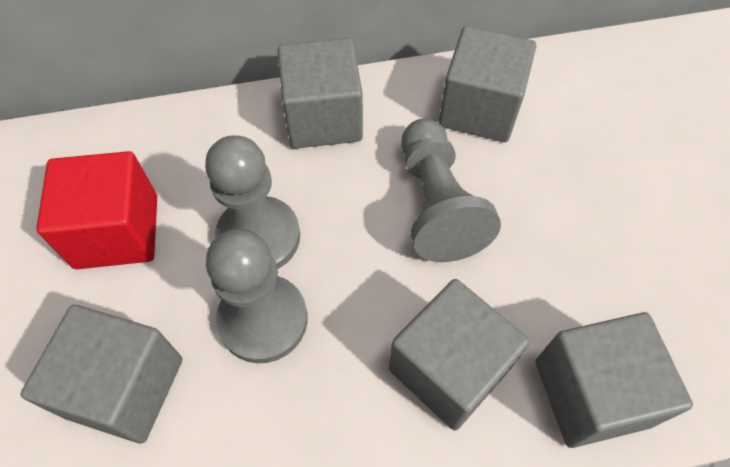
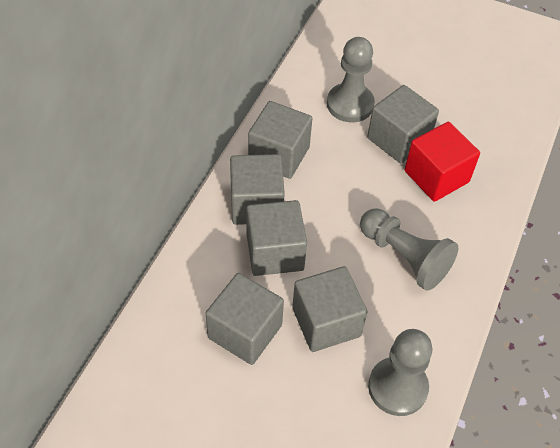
grey cube: [21,305,182,444] [277,38,363,149] [389,279,529,430] [439,26,536,142] [535,312,693,448] = 5 -> [206,273,284,365] [230,154,285,225] [246,200,307,276] [248,101,312,179] [292,266,367,352] [367,85,439,163] = 6

